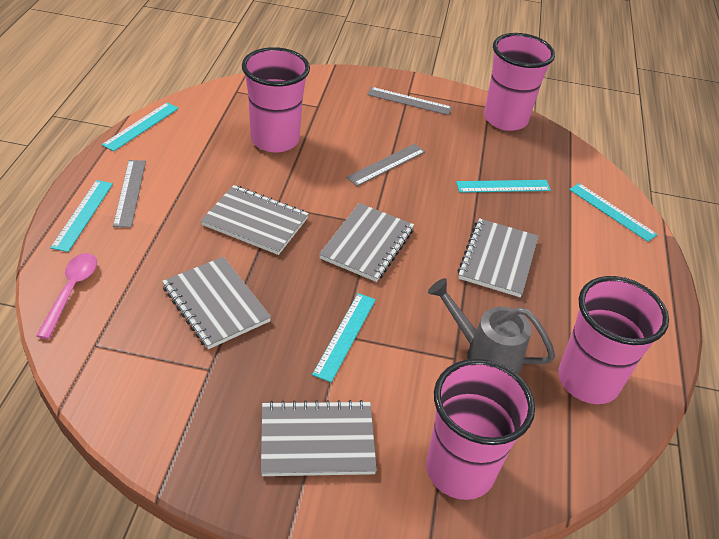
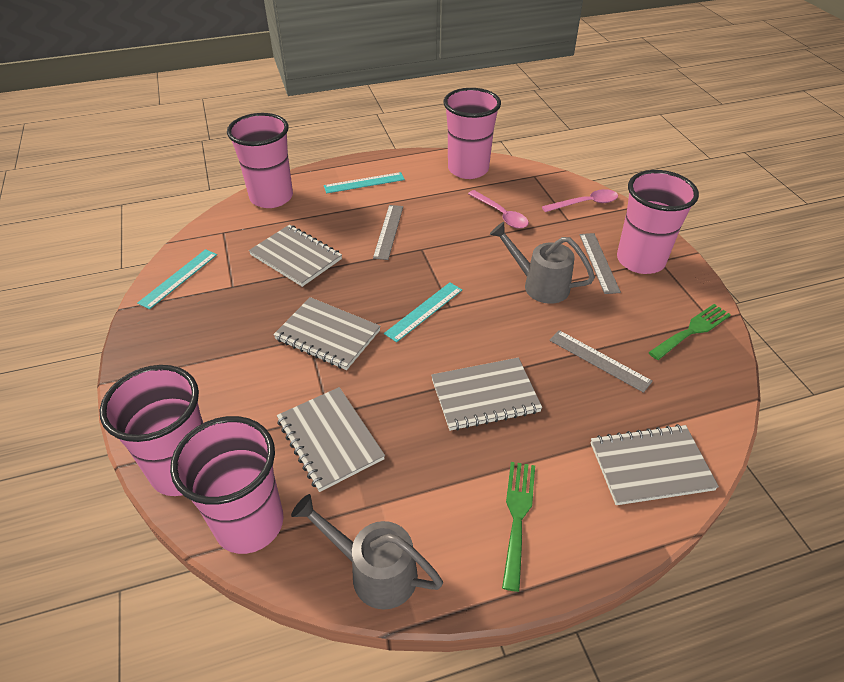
green fork: none = 0 -> [502,462,535,592] [648,304,731,360] = 2
grey watering can: [428,278,555,374] = 1 -> [291,494,443,610] [490,222,595,304] = 2
pink cup: [242,47,310,152] [426,359,535,500] [484,33,555,131] [558,276,669,404] = 4 -> [100,365,203,496] [170,416,284,554] [227,113,293,208] [443,88,501,179] [617,170,699,274] = 5
pink spoon: [36,253,97,339] = 1 -> [468,190,529,229] [542,189,618,212] = 2
turquoise ruler: [50,180,113,252] [102,102,179,151] [312,293,376,382] [456,180,551,193] [569,183,658,242] = 5 -> [137,249,217,309] [324,172,405,193] [384,282,462,342] = 3

